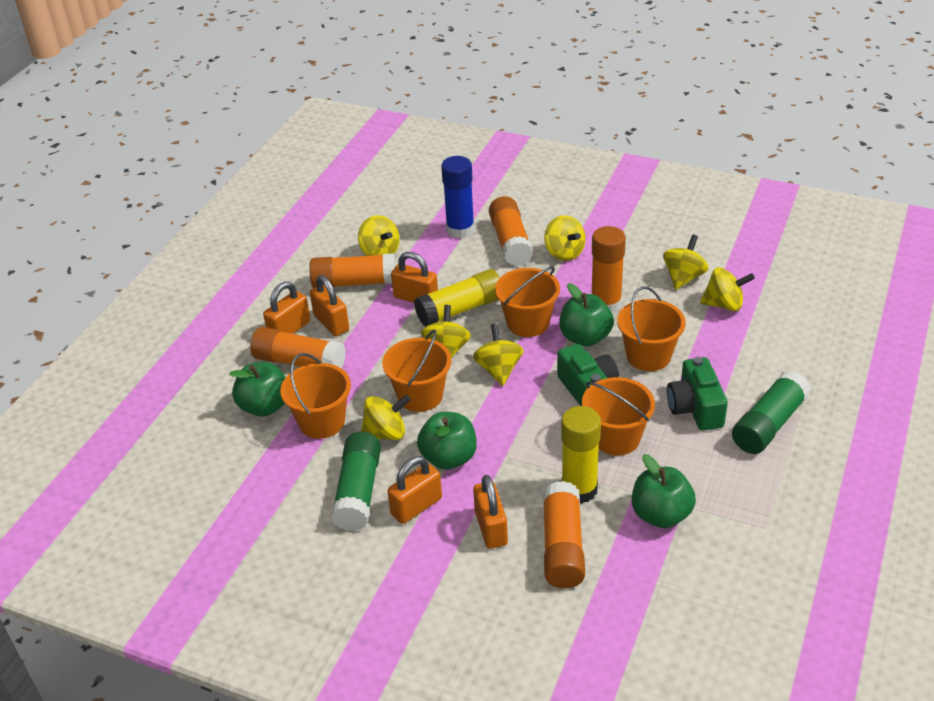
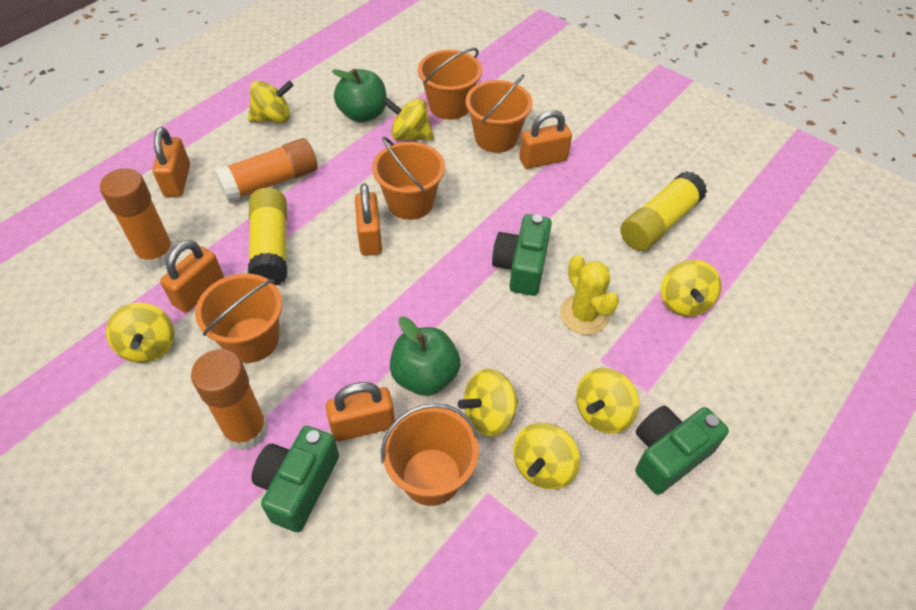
blue glue stick: [441,156,475,239] = 1 -> none = 0
green apple: [229,362,286,417] [417,412,477,470] [559,283,614,346] [632,454,696,528] = 4 -> [332,69,387,122] [390,317,460,396] = 2
green camera: [557,344,619,406] [667,357,728,430] = 2 -> [252,426,339,532] [492,214,552,296] [635,406,729,495] = 3
green glue stick: [331,432,381,531] [732,370,811,454] = 2 -> none = 0
orange glue stick: [250,327,346,369] [309,253,396,288] [489,196,533,266] [542,481,585,588] [592,226,626,313] = 5 -> [100,168,174,269] [191,349,268,450] [214,138,317,202] = 3
yellow cactus: none = 0 -> [560,255,619,335] = 1

